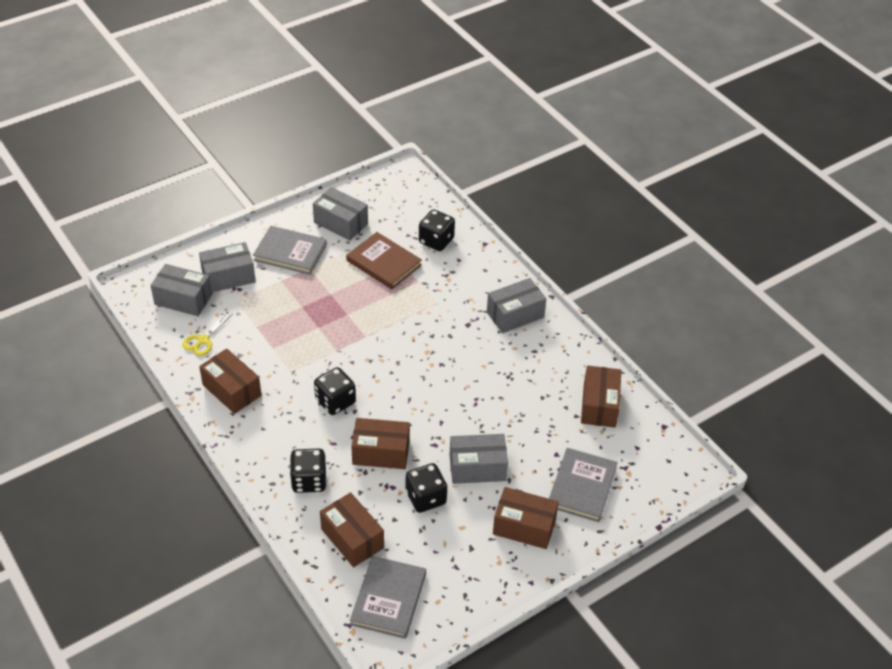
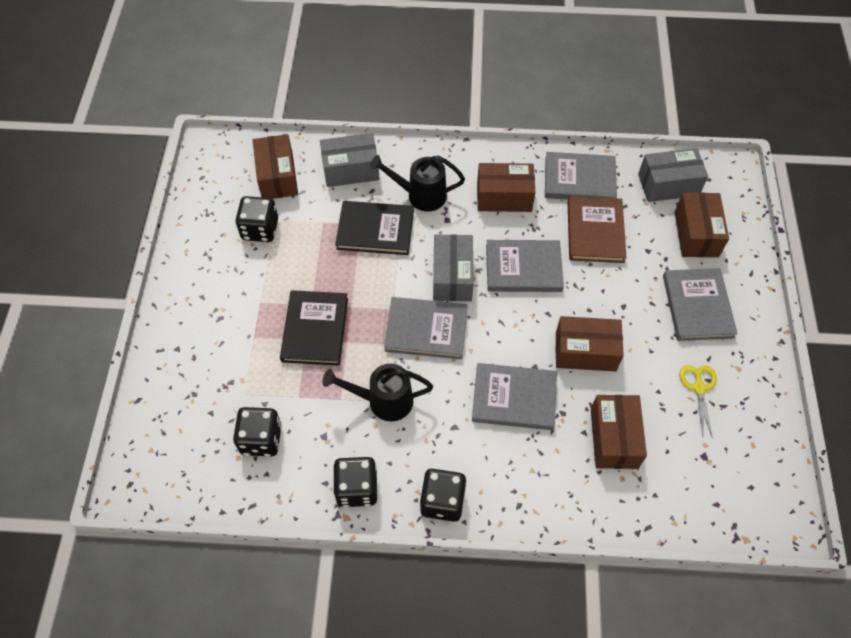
black book: none = 0 -> [280,290,348,366] [335,201,414,255] = 2
black watering can: none = 0 -> [323,363,433,421] [370,155,465,212] = 2
grey book: [253,226,327,275] [350,556,426,639] [549,448,618,522] = 3 -> [384,297,468,359] [472,363,557,430] [486,240,564,292] [545,152,617,200] [663,268,738,341] = 5
grey box: [150,264,212,316] [199,242,256,292] [313,187,368,241] [450,434,508,484] [487,278,546,333] = 5 -> [320,133,379,187] [433,234,474,301] [638,148,708,202] = 3

